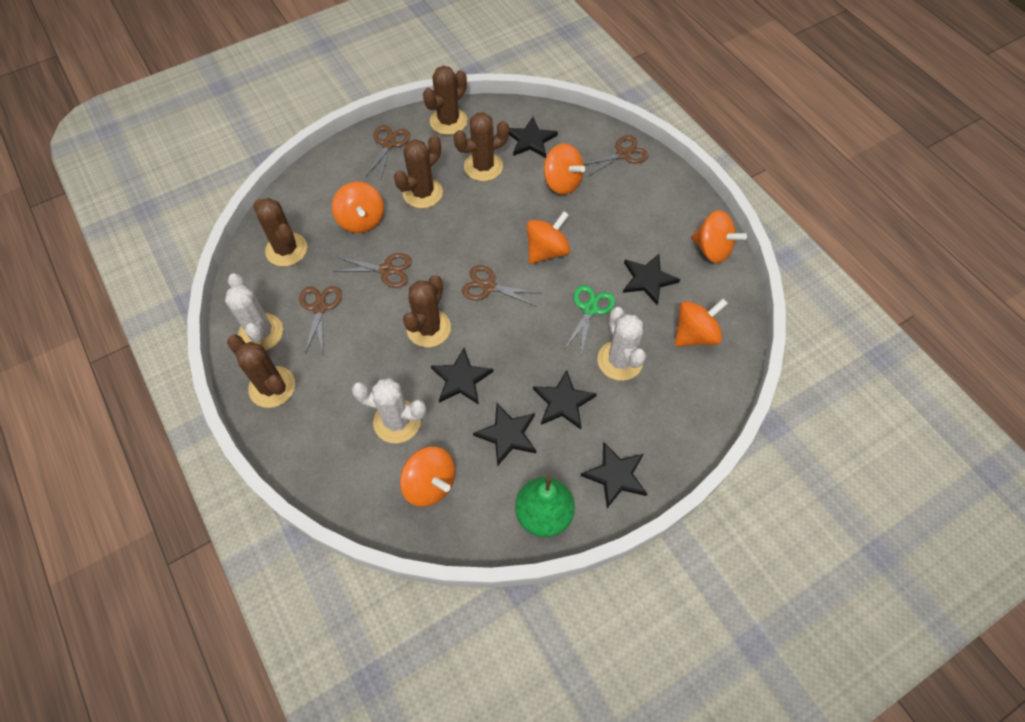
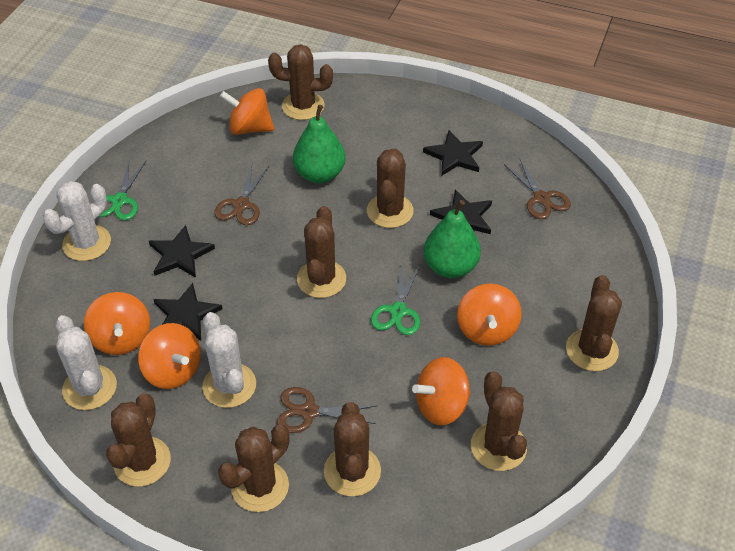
black star: [431,348,494,405] [473,403,536,466] [509,117,558,158] [533,370,597,429] [581,442,647,508] [623,254,680,305] = 6 -> [149,225,215,278] [153,283,222,341] [423,130,483,176] [430,189,492,234] = 4
brown cactus: [227,335,295,408] [253,198,307,267] [394,135,443,209] [403,275,451,347] [423,66,468,135] [453,112,509,181] = 6 -> [106,393,171,487] [218,425,290,512] [268,44,333,120] [297,206,346,298] [324,402,381,497] [367,148,413,228] [471,371,527,471] [566,275,622,371] = 8
brown scissors: [299,286,342,353] [333,253,412,288] [366,125,410,179] [462,265,540,307] [584,135,649,177] = 5 -> [214,165,269,225] [277,387,377,433] [505,158,571,219] = 3
green pear: [515,476,575,537] = 1 -> [293,105,346,183] [423,200,481,278] = 2
green scissors: [565,285,615,354] = 1 -> [99,161,146,220] [371,265,420,335] = 2
orange spinning top: [332,182,384,233] [400,447,455,507] [526,211,570,264] [544,143,585,195] [675,299,728,347] [691,210,747,263] = 6 -> [84,292,150,355] [138,323,201,389] [220,88,274,135] [412,357,470,425] [457,284,522,346] = 5

